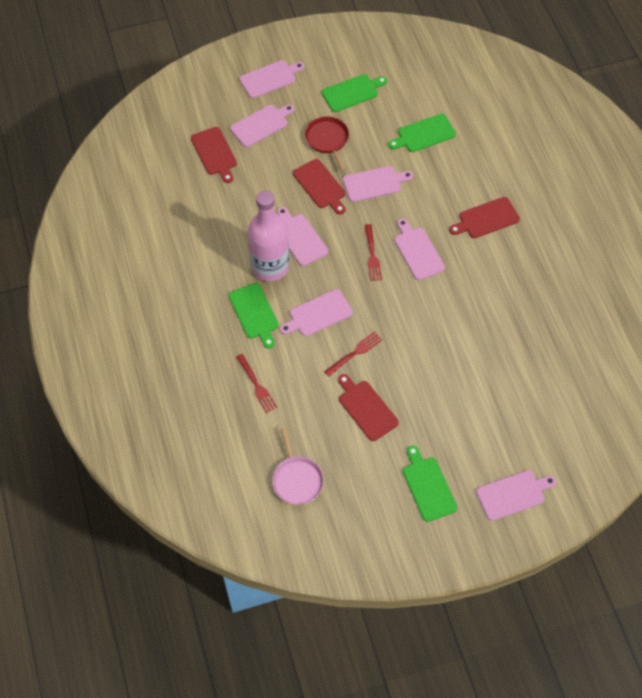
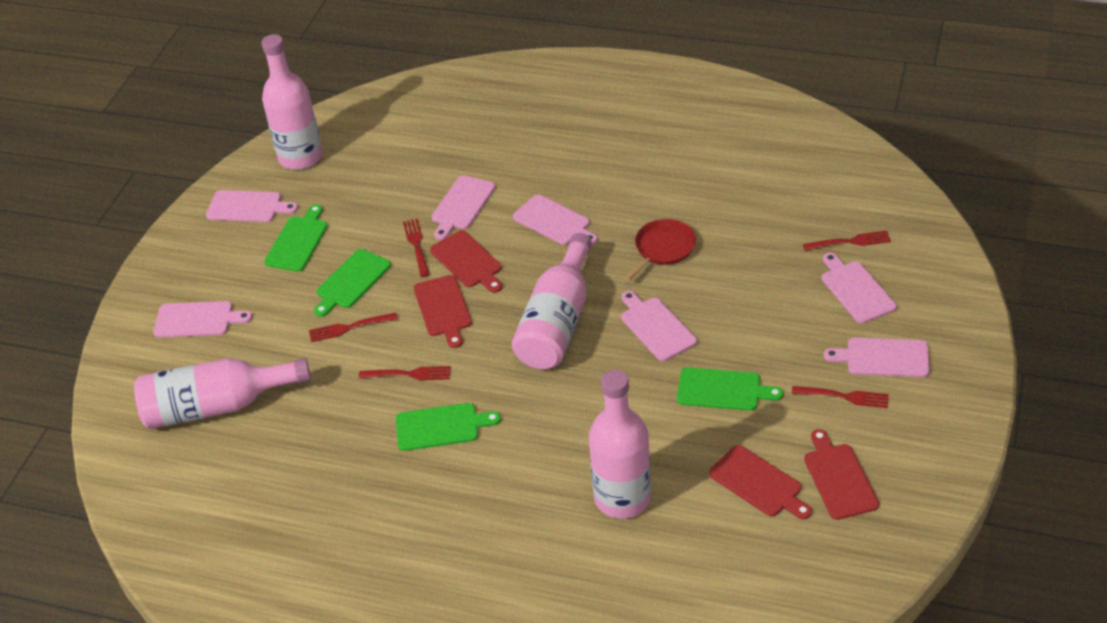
pink bottle: [248,191,289,281] = 1 -> [134,358,311,429] [261,34,323,170] [512,233,592,369] [589,370,651,519] = 4
pink pan: [272,427,324,505] = 1 -> none = 0
red fork: [236,354,277,413] [324,331,382,377] [365,224,382,281] = 3 -> [309,313,398,342] [359,366,451,380] [403,219,430,277] [792,386,889,408] [803,230,891,251] = 5

